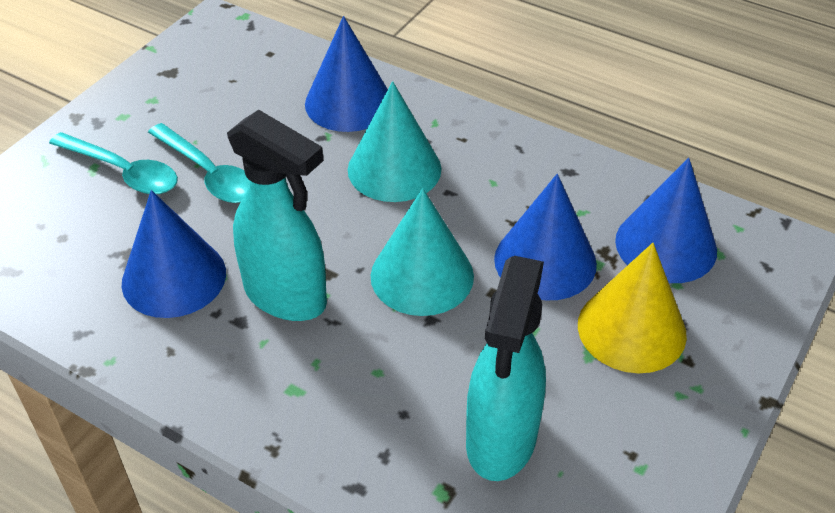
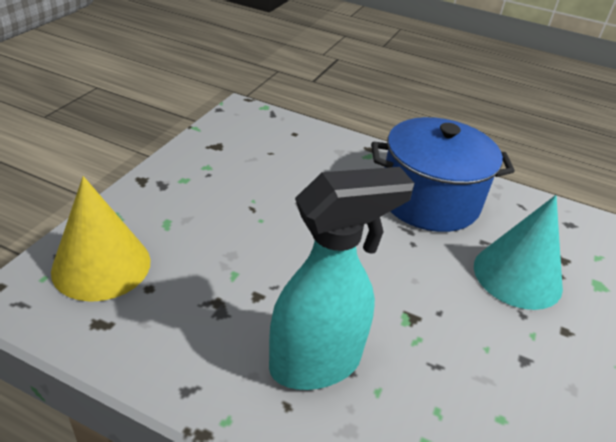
blue cone: [122,190,226,318] [305,16,388,132] [494,174,597,301] [615,158,717,283] = 4 -> none = 0
blue pot: none = 0 -> [371,117,515,232] = 1
turquoise cone: [348,81,441,202] [371,188,474,316] = 2 -> [474,195,563,310] = 1
turquoise spoon: [49,132,178,194] [148,123,250,203] = 2 -> none = 0
turquoise spray bottle: [227,110,327,321] [466,256,546,481] = 2 -> [269,167,415,390] = 1

